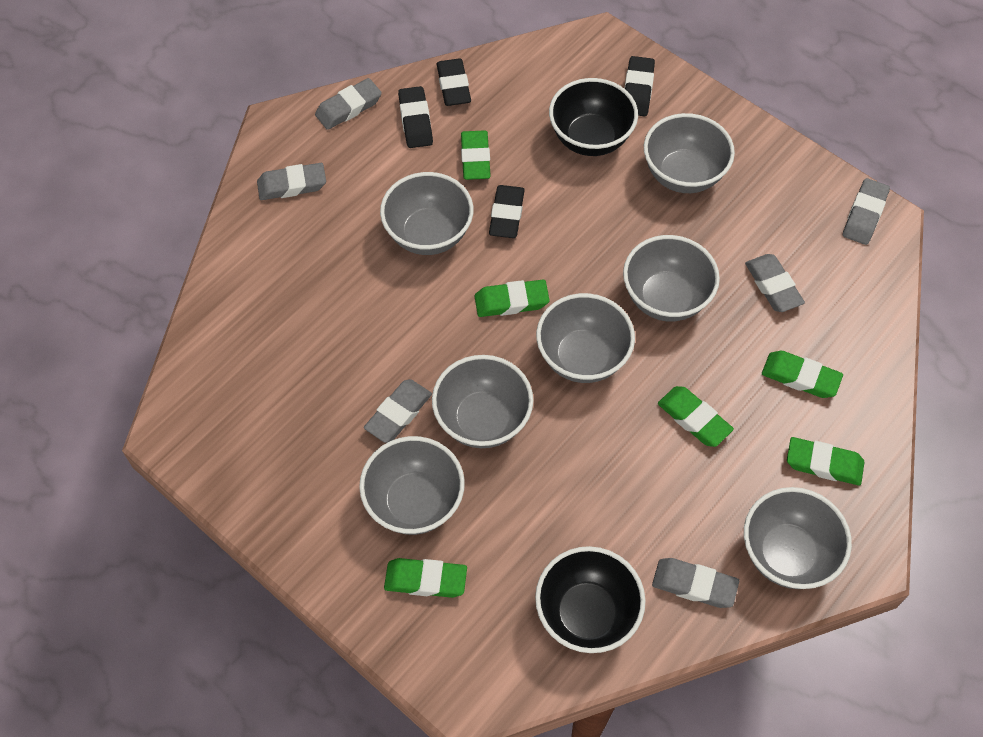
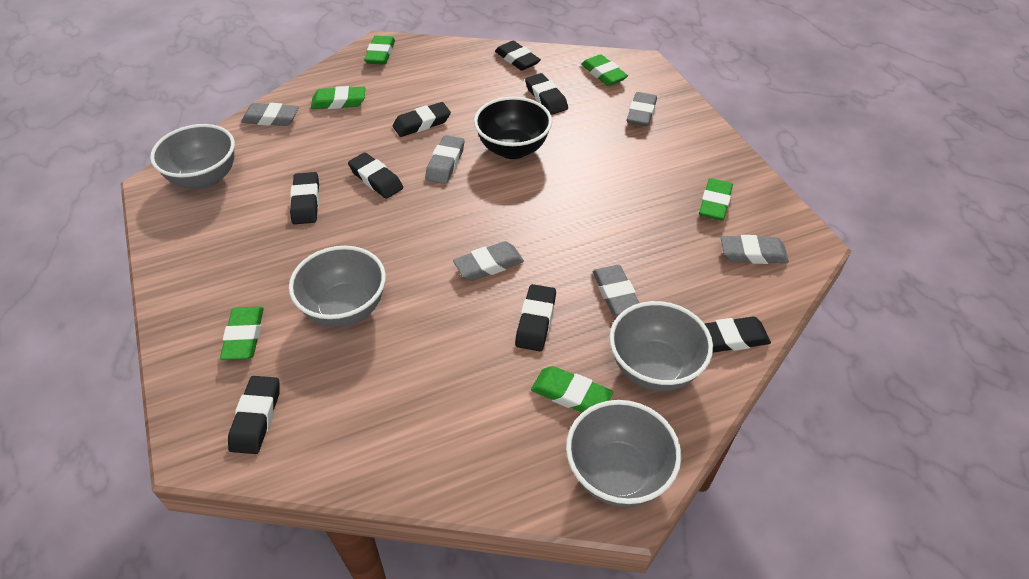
black bowl: [535,546,646,653] [549,78,638,156] = 2 -> [474,96,552,159] = 1
black eraser: [398,86,433,148] [436,58,471,106] [489,185,525,238] [624,56,655,116] = 4 -> [228,376,279,454] [290,172,319,224] [348,152,403,199] [393,102,451,137] [495,41,541,71] [515,284,556,351] [525,73,568,115] [704,317,771,353] = 8
grey bowl: [359,436,465,535] [380,172,473,255] [432,355,533,448] [536,293,635,383] [623,235,720,322] [644,113,735,193] [744,487,852,589] = 7 -> [150,124,235,189] [289,246,386,327] [566,400,681,507] [609,301,713,391] = 4

